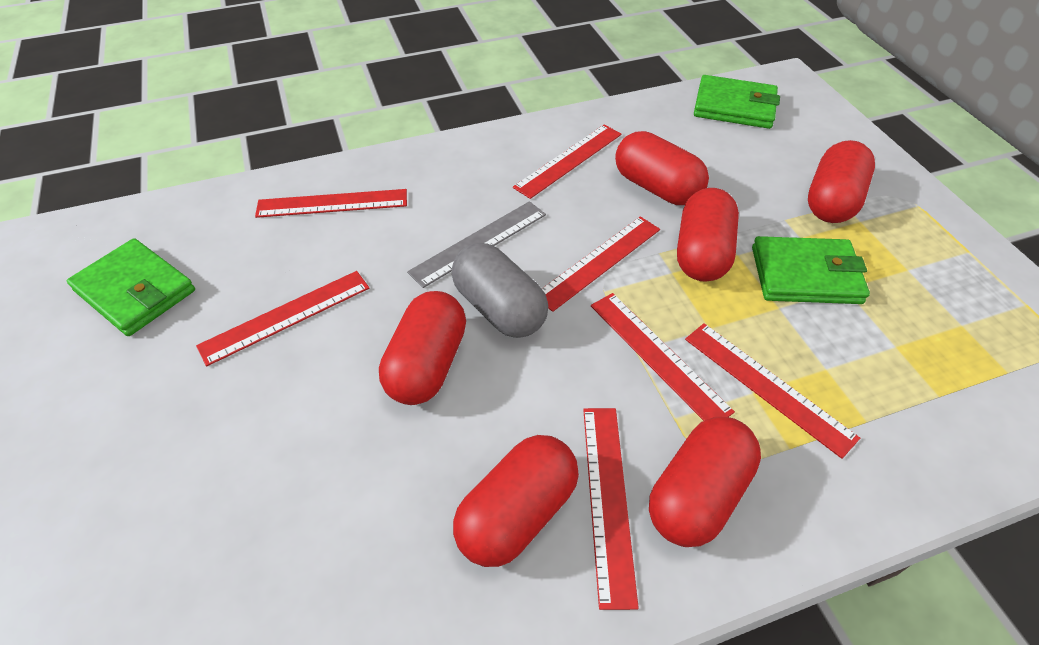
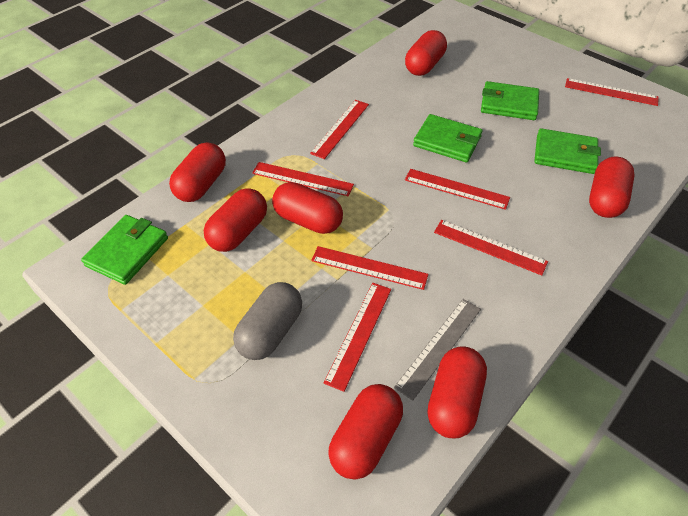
green wallet: [67,238,195,336] [694,75,780,129] [752,236,870,304] = 3 -> [81,215,168,285] [413,114,482,163] [481,81,539,120] [534,128,601,174] = 4
red capsule: [379,291,466,405] [453,435,579,567] [615,131,709,205] [649,417,761,547] [677,188,739,282] [808,140,875,223] = 6 -> [169,142,226,202] [204,188,267,252] [272,182,343,234] [328,384,403,480] [405,30,447,76] [427,346,487,438] [589,156,635,218] = 7

